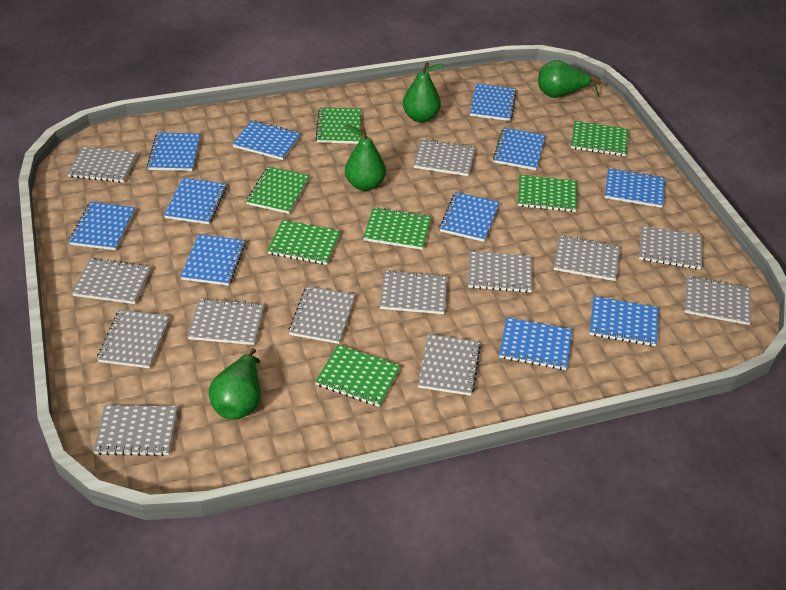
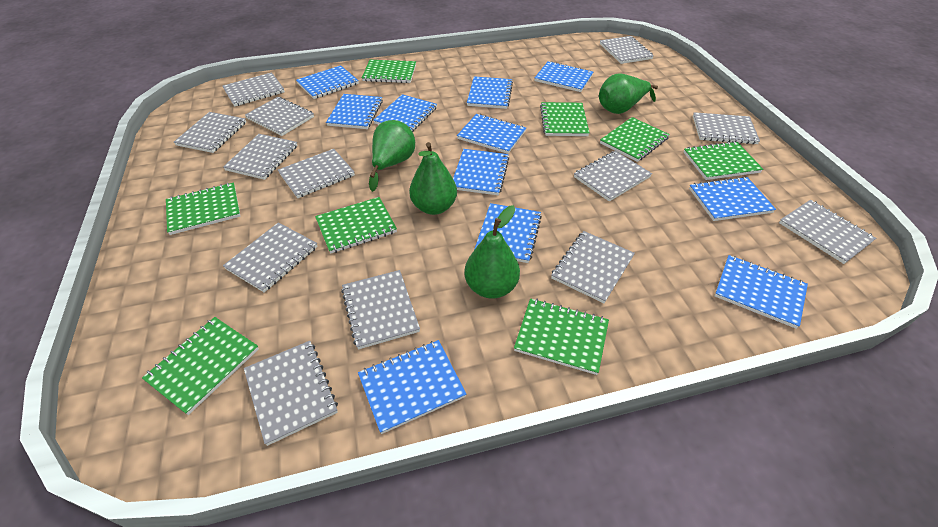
green notebook: [246,166,310,214] [267,220,340,265] [315,344,401,407] [316,107,361,144] [363,207,432,250] [518,175,577,212] [571,121,628,156] = 7 -> [142,317,259,415] [166,183,240,235] [315,197,397,254] [362,60,416,83] [514,298,609,375] [540,102,590,136] [600,117,670,162] [683,141,763,180] = 8

